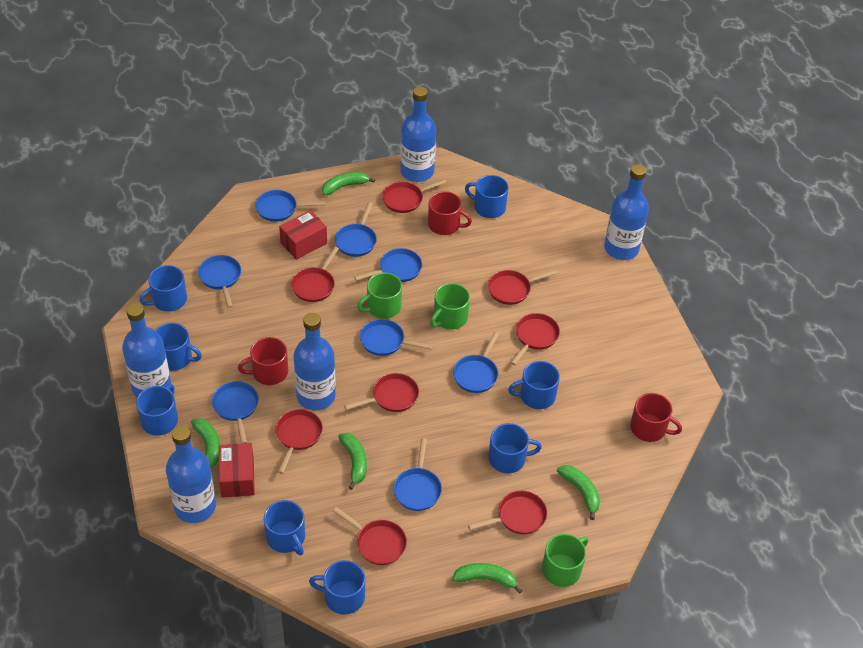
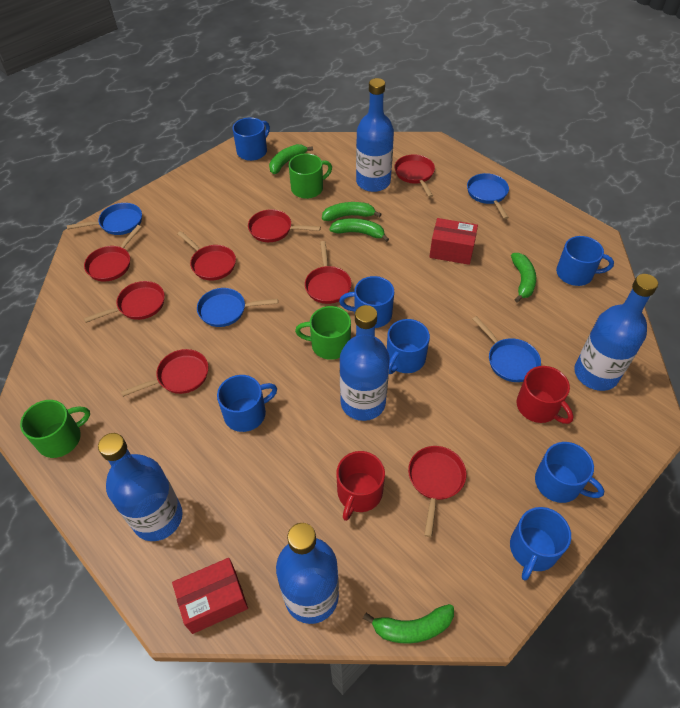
blue mug: [136,384,178,436] [140,265,187,312] [155,323,202,371] [264,500,305,555] [309,560,365,615] [465,175,508,218] [489,423,542,473] [508,361,560,409] = 8 -> [217,375,277,432] [233,117,270,161] [339,276,394,328] [387,319,430,374] [510,507,571,580] [535,442,604,503] [556,236,614,286] = 7
blue pan: [198,255,241,308] [212,381,259,444] [255,190,325,222] [335,202,377,257] [354,248,422,282] [360,319,434,356] [393,438,442,511] [453,332,499,393] = 8 -> [67,203,142,235] [197,288,278,327] [467,173,509,219] [472,316,541,382] = 4
red mug: [238,337,288,385] [428,191,472,235] [630,393,682,442] = 3 -> [336,451,385,521] [517,366,574,424] = 2

